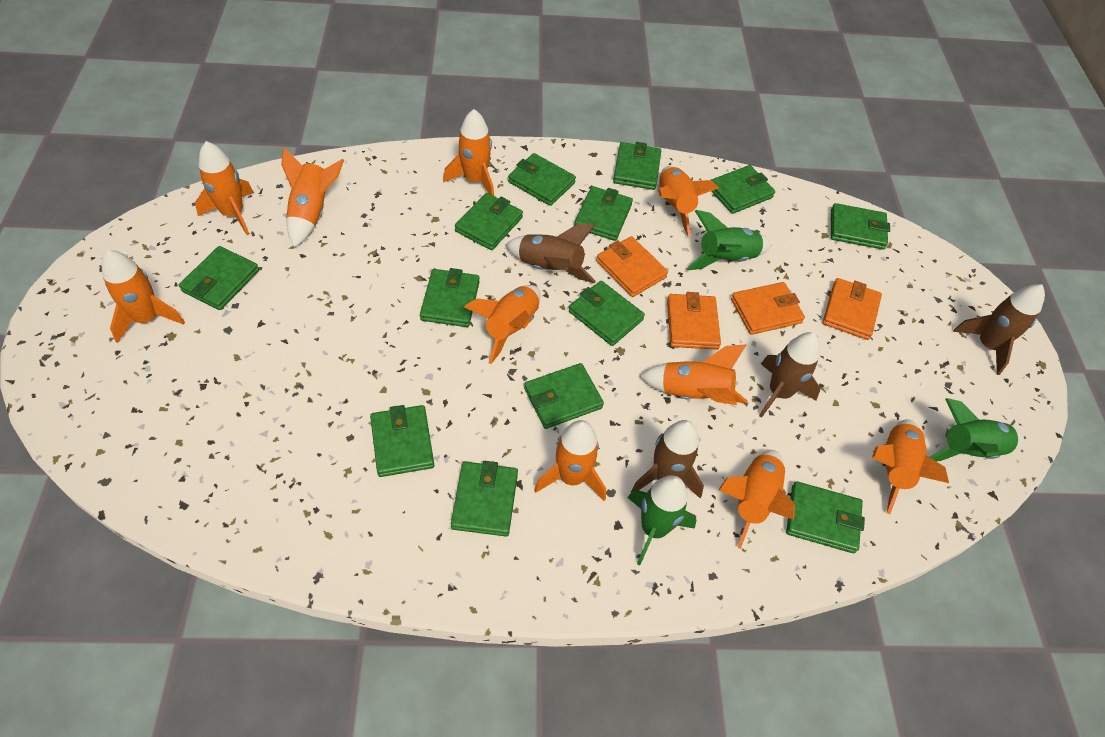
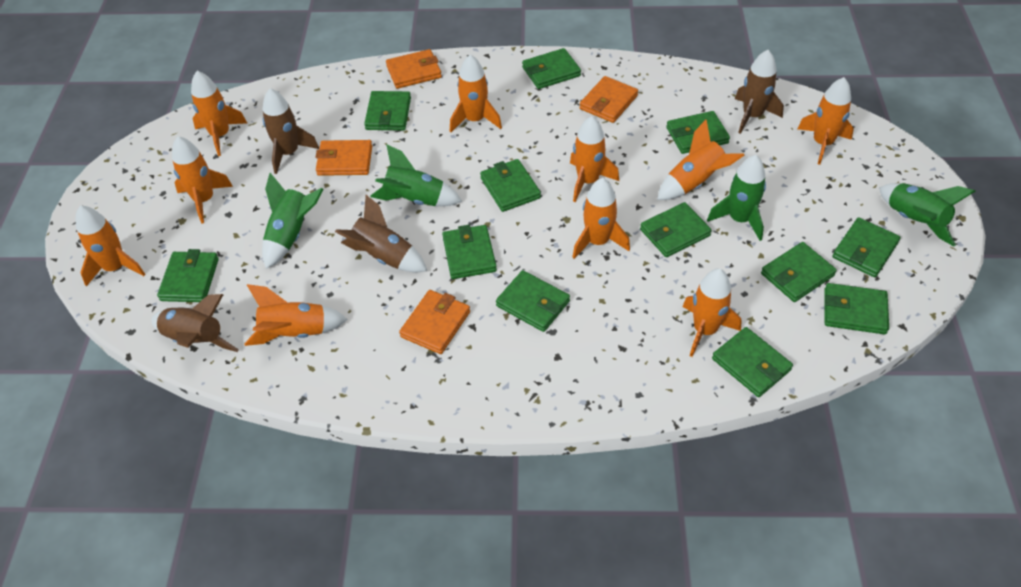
green rocket: [627,475,697,566] [686,210,771,270] [930,398,1023,461] = 3 -> [262,173,324,269] [370,144,462,206] [707,155,766,241] [879,183,975,246] = 4
green wallet: [179,246,259,310] [370,405,434,477] [420,268,480,327] [451,461,518,536] [455,193,523,250] [508,153,576,206] [524,363,604,429] [569,281,645,346] [574,186,633,241] [613,142,661,190] [711,165,775,214] [786,481,865,553] [831,203,890,250] = 13 -> [157,249,219,302] [364,91,411,131] [442,225,497,279] [480,159,541,212] [496,270,570,332] [522,48,581,89] [640,202,712,257] [666,111,730,154] [712,327,793,397] [761,242,837,302] [825,283,889,334] [833,218,900,277] = 12

